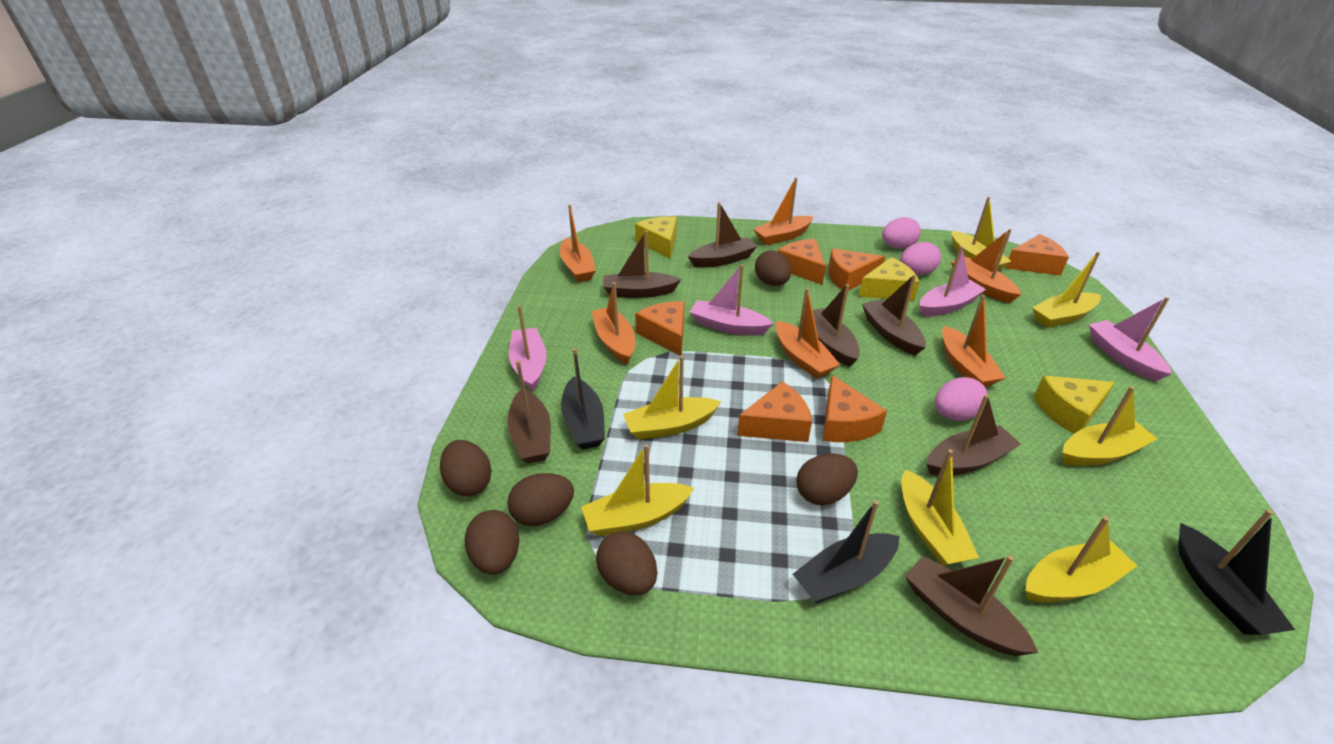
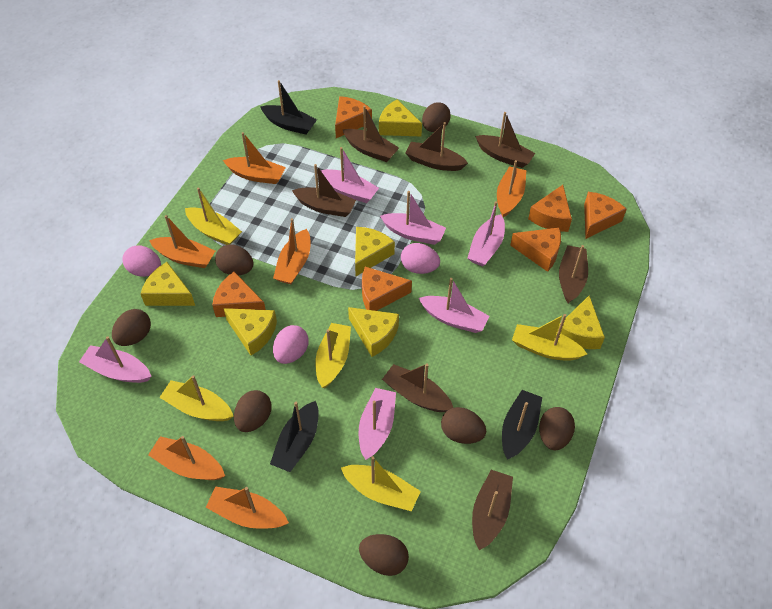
brown egg: [440,440,492,496] [465,510,519,575] [507,473,574,526] [596,531,657,595] [755,250,791,286] [796,454,858,505] = 6 -> [112,309,151,346] [215,244,253,275] [234,390,272,432] [359,534,409,576] [422,102,451,132] [441,407,486,444] [539,407,575,450] = 7
pink boat: [509,305,547,391] [690,264,774,336] [920,246,986,316] [1089,297,1172,382] = 4 -> [79,336,151,383] [321,147,379,203] [359,388,396,460] [380,191,446,245] [419,278,489,333] [468,201,505,266] = 6
yellow boat: [581,444,694,536] [623,355,721,440] [901,449,979,566] [951,197,1012,271] [1025,516,1137,602] [1032,252,1101,328] [1063,386,1157,466] = 7 -> [159,375,233,421] [185,188,242,245] [315,323,351,388] [341,456,421,511] [512,314,587,361] = 5
yellow cheese: [635,217,677,259] [858,257,920,301] [1034,376,1115,434] = 3 -> [141,262,195,306] [223,308,277,356] [348,307,399,357] [355,227,395,276] [379,99,422,136] [557,295,605,349] = 6

